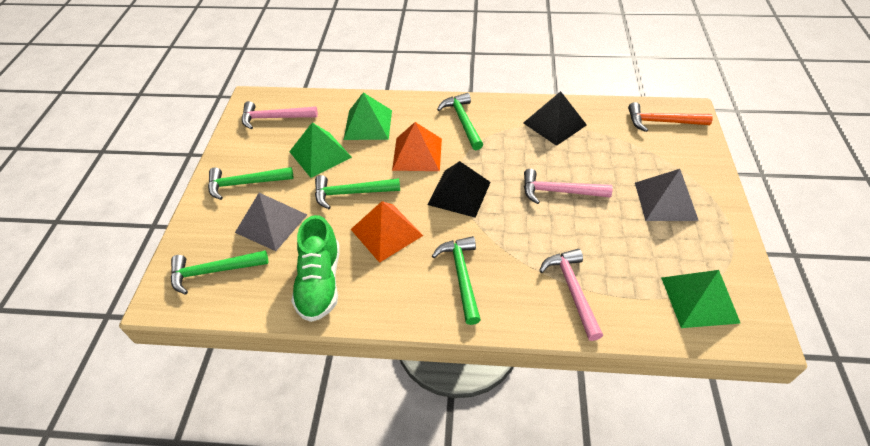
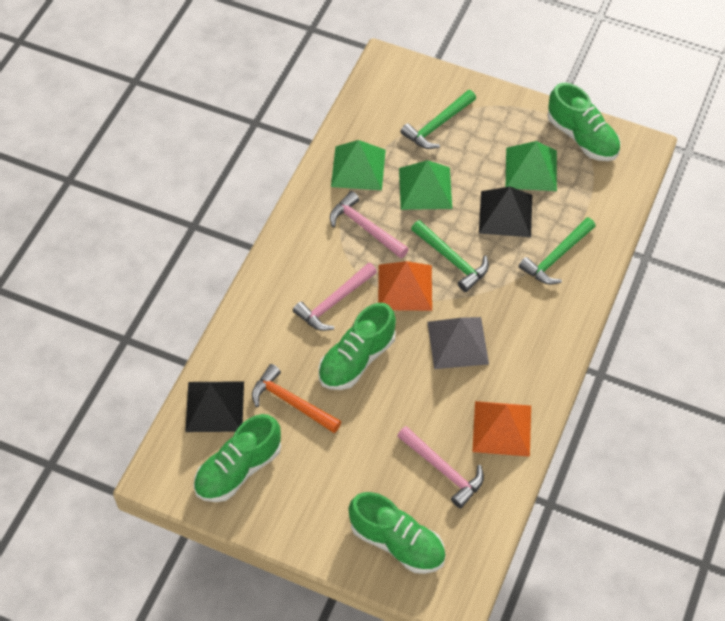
green hammer: [171,250,268,294] [208,167,293,200] [315,175,400,209] [432,236,481,325] [437,93,483,150] = 5 -> [400,90,476,149] [411,220,489,292] [519,217,596,284] = 3
green shoe: [291,215,340,322] = 1 -> [194,414,281,502] [318,303,396,390] [348,492,446,574] [548,83,621,161] = 4
grey pyramid: [235,193,307,251] [635,169,699,221] = 2 -> [427,317,489,369] = 1

